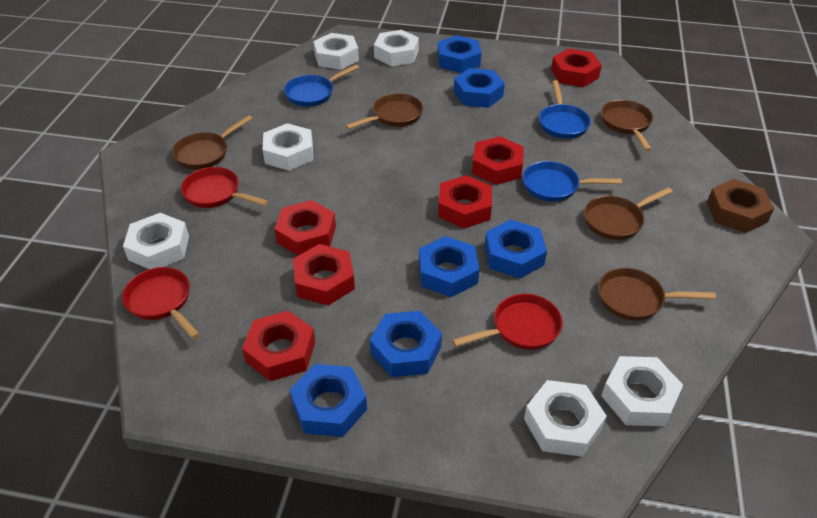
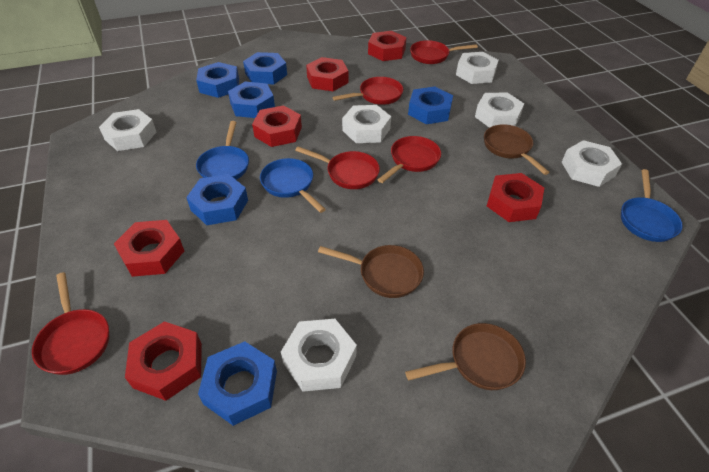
brown nut: [707,179,774,233] = 1 -> none = 0
brown pan: [172,115,253,170] [345,93,423,130] [584,187,673,240] [598,268,716,321] [601,100,653,151] = 5 -> [318,245,424,298] [405,323,526,390] [484,124,549,175] = 3
red pan: [122,267,200,339] [181,167,269,208] [452,294,563,350] = 3 -> [32,272,109,375] [295,146,380,189] [332,77,403,105] [378,136,441,183] [410,40,478,64] = 5

